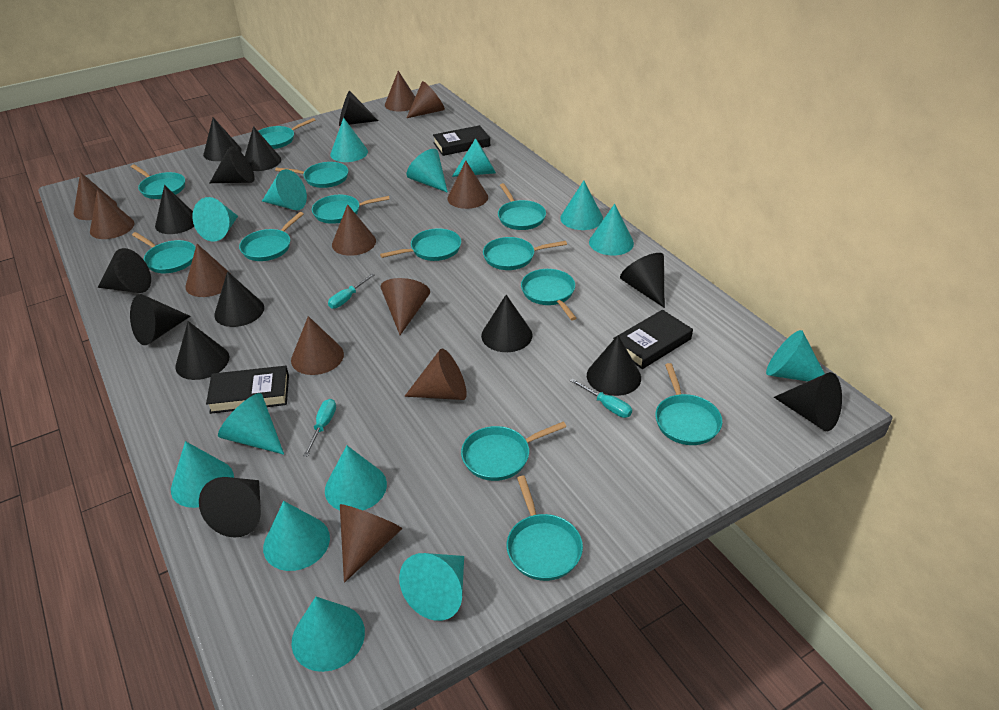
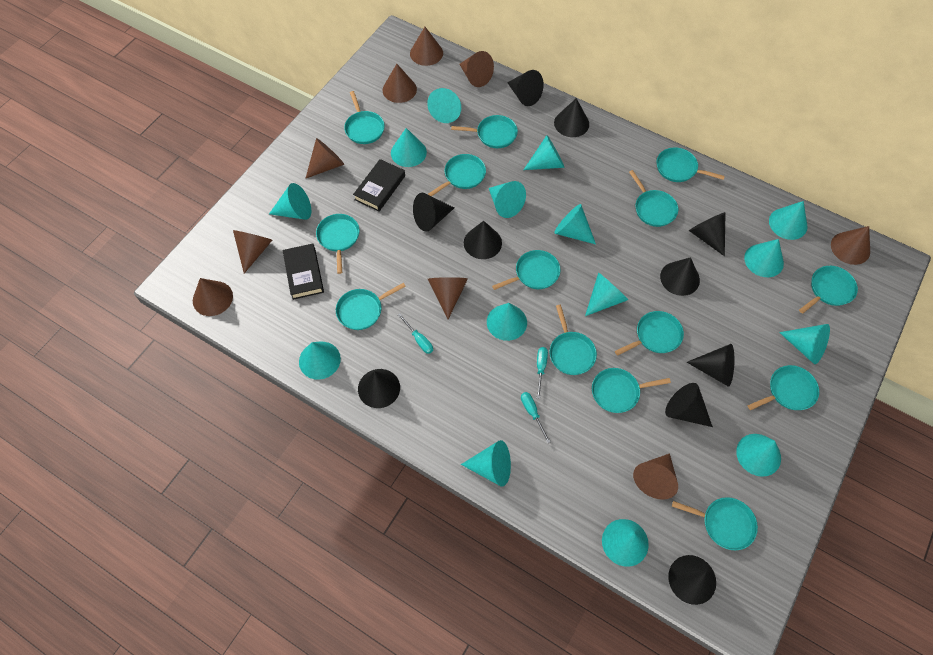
black book: [206,366,289,414] [433,125,490,156] [613,310,693,369] = 3 -> [282,244,324,300] [353,159,405,211] = 2
black cone: [97,248,151,293] [130,294,190,345] [155,185,194,234] [175,321,229,380] [199,477,261,538] [203,117,242,161] [210,146,255,183] [214,271,264,327] [245,126,281,171] [339,91,379,126] [481,295,532,352] [587,335,641,396] [620,253,665,308] [774,372,842,431] = 14 -> [358,369,400,408] [413,193,454,231] [464,221,502,259] [507,70,544,106] [554,98,589,137] [660,257,700,296] [665,383,713,427] [668,555,716,605] [687,344,734,387] [689,212,726,256] = 10
brown cone: [74,172,117,220] [90,190,134,239] [185,244,232,297] [291,316,344,375] [332,204,376,256] [340,504,402,583] [381,278,430,335] [385,71,415,111] [404,349,467,400] [407,81,445,118] [447,161,488,209] = 11 -> [193,278,233,316] [233,230,272,273] [305,138,344,179] [382,64,417,103] [410,27,443,66] [428,277,468,319] [459,51,494,87] [633,453,678,500] [831,226,870,265] = 9
turquoise cone: [171,441,234,508] [193,197,238,242] [218,393,284,455] [262,169,307,210] [263,501,330,571] [291,597,365,672] [325,445,387,510] [330,118,368,162] [399,553,464,621] [407,149,448,193] [452,138,496,177] [560,180,603,230] [589,204,634,255] [766,330,825,382] = 14 -> [269,183,311,220] [299,342,341,380] [391,128,427,167] [427,88,461,123] [461,440,511,487] [487,303,527,341] [489,181,526,218] [524,135,565,170] [554,204,596,244] [585,272,628,316] [602,519,649,567] [736,434,781,477] [744,239,784,277] [769,201,808,240] [779,324,830,364] = 15
turquoise pan: [131,164,185,199] [132,232,196,273] [239,212,304,261] [258,118,316,149] [275,162,348,188] [312,195,390,224] [380,228,461,261] [461,422,566,481] [483,237,567,270] [498,183,546,230] [507,476,583,581] [521,269,576,320] [655,363,723,445] = 13 -> [316,214,360,274] [336,283,406,330] [344,91,385,144] [428,154,486,196] [451,115,518,148] [492,250,561,290] [550,305,597,375] [592,368,671,413] [615,311,684,355] [629,170,678,227] [657,148,725,182] [672,497,758,550] [748,365,819,410] [799,266,858,314] = 14

